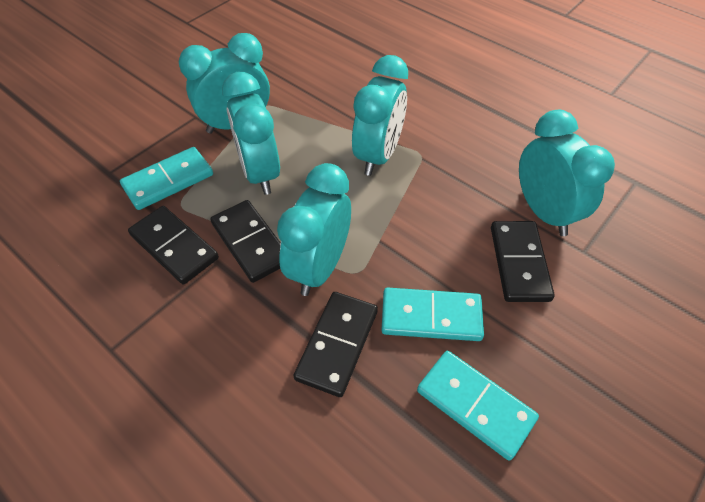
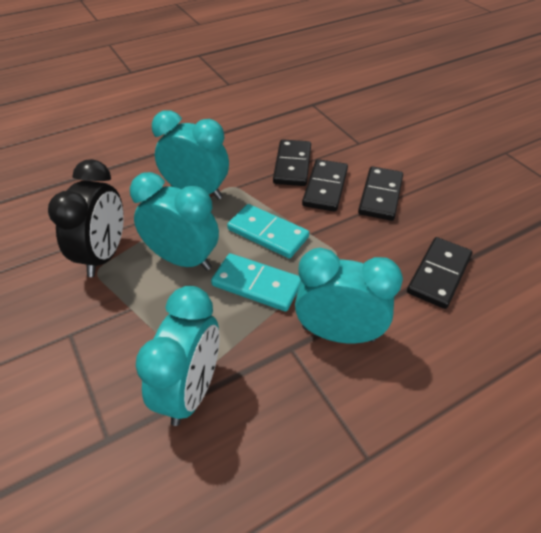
black clock: none = 0 -> [48,159,124,277] = 1
turquoise clock: [179,33,270,134] [222,72,280,195] [277,163,351,296] [352,55,408,176] [519,110,615,236] = 5 -> [130,172,219,270] [136,286,220,426] [152,110,229,200] [295,248,403,343] = 4
turquoise domino: [120,147,213,210] [381,288,484,341] [417,351,539,461] = 3 -> [211,253,301,312] [227,204,309,258] = 2

